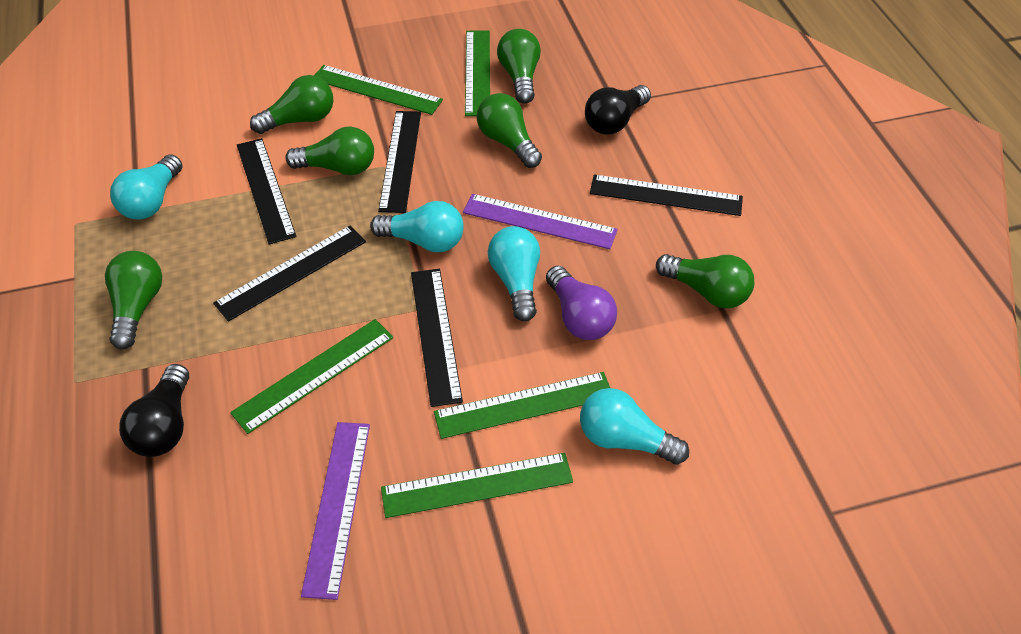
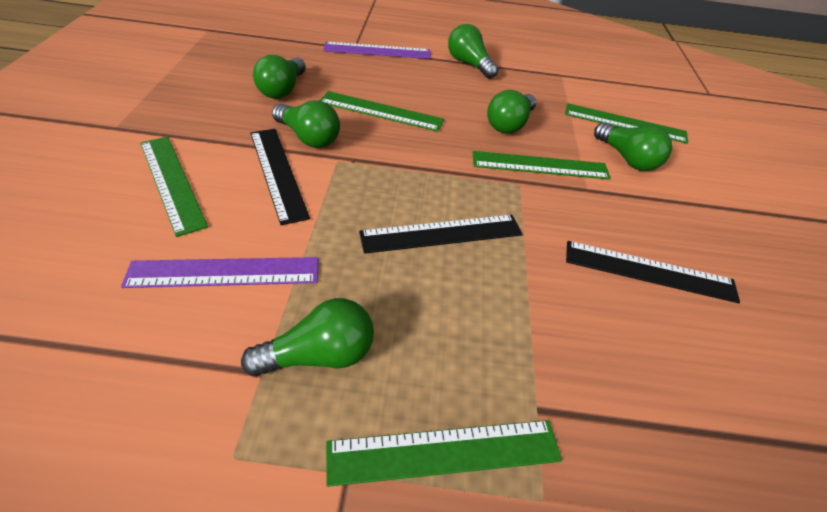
black light bulb: [119,364,189,457] [585,85,651,134] = 2 -> none = 0
black ruler: [213,226,366,322] [237,138,296,245] [378,111,421,213] [411,269,463,407] [590,174,743,216] = 5 -> [250,129,310,225] [359,215,523,254] [566,241,740,303] = 3
purple light bulb: [546,266,617,340] = 1 -> none = 0
turquoise light bulb: [110,155,182,220] [370,201,464,252] [488,226,540,321] [580,388,689,465] = 4 -> none = 0

